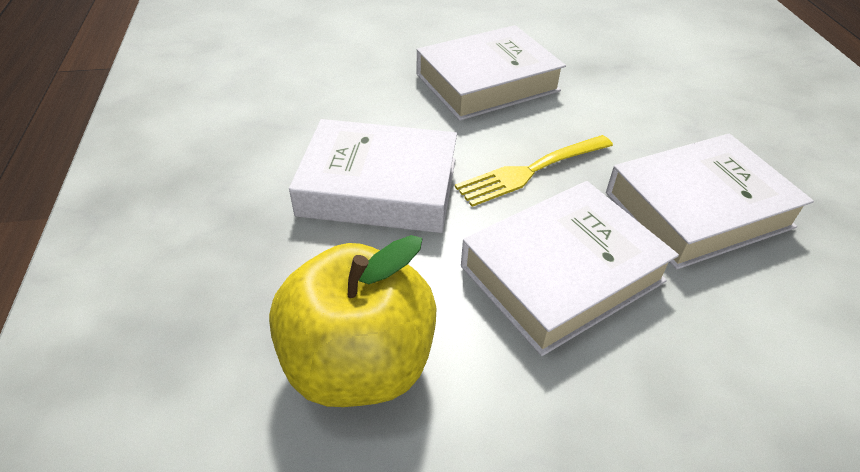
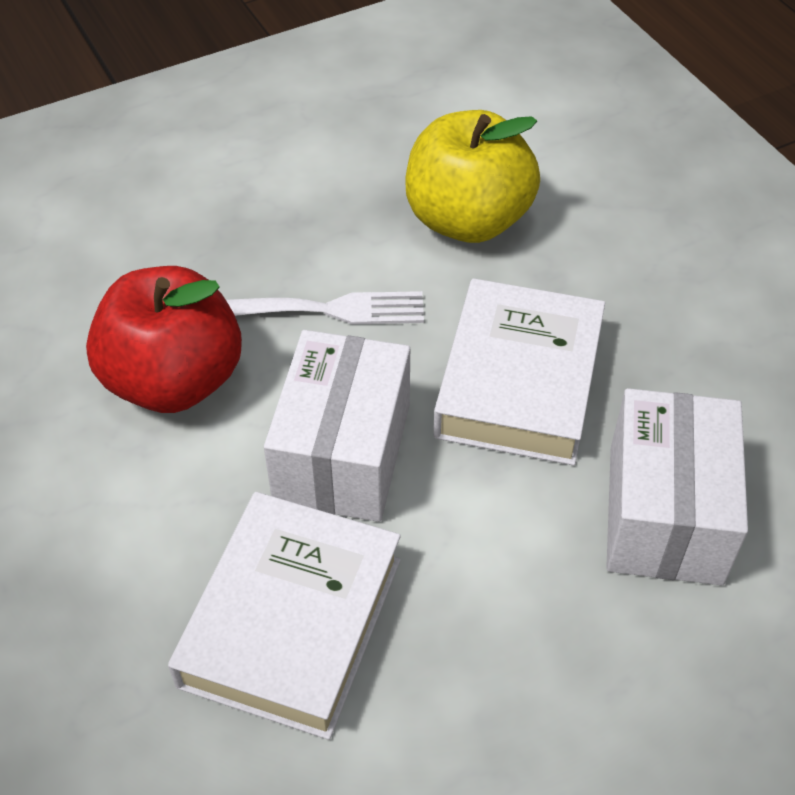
red apple: none = 0 -> [86,266,242,413] = 1
white book: [289,119,457,233] [417,25,566,121] [461,181,679,356] [606,134,814,270] = 4 -> [168,492,401,740] [433,278,605,466] = 2
white box: none = 0 -> [264,330,410,522] [606,388,748,585] = 2
white fork: none = 0 -> [226,291,424,325] = 1
yellow fork: [455,135,613,207] = 1 -> none = 0

